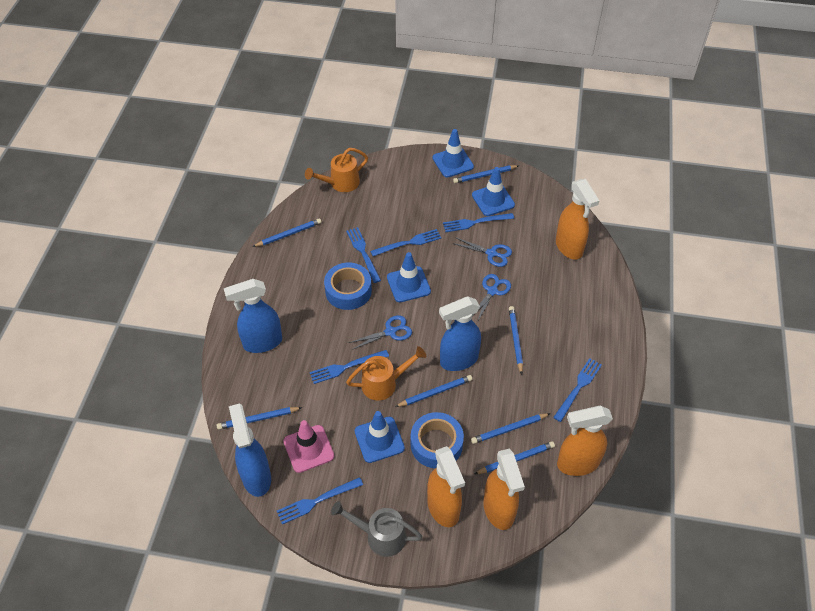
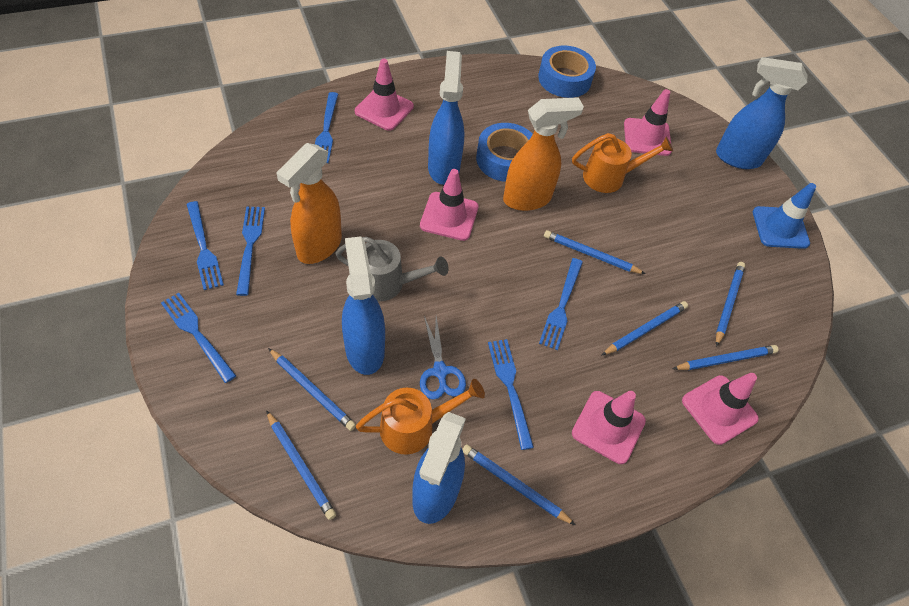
blue scissors: [349,315,412,350] [453,237,512,267] [472,274,511,322] = 3 -> [420,316,466,399] = 1
blue spray bottle: [224,279,282,353] [229,403,271,497] [439,297,481,371] = 3 -> [342,236,385,375] [412,412,466,524] [428,51,464,185] [716,57,807,169] = 4
blue traffic cone: [355,411,405,463] [387,252,431,302] [432,129,474,178] [472,167,515,216] = 4 -> [753,183,816,249] = 1
orange spray bottle: [427,446,465,527] [483,449,525,530] [556,179,599,260] [557,406,613,476] = 4 -> [277,143,342,264] [503,97,584,211] = 2
pink traffic cone: [283,420,334,473] = 1 -> [355,59,414,131] [420,169,478,241] [572,391,646,464] [624,89,672,156] [682,373,759,445] = 5

